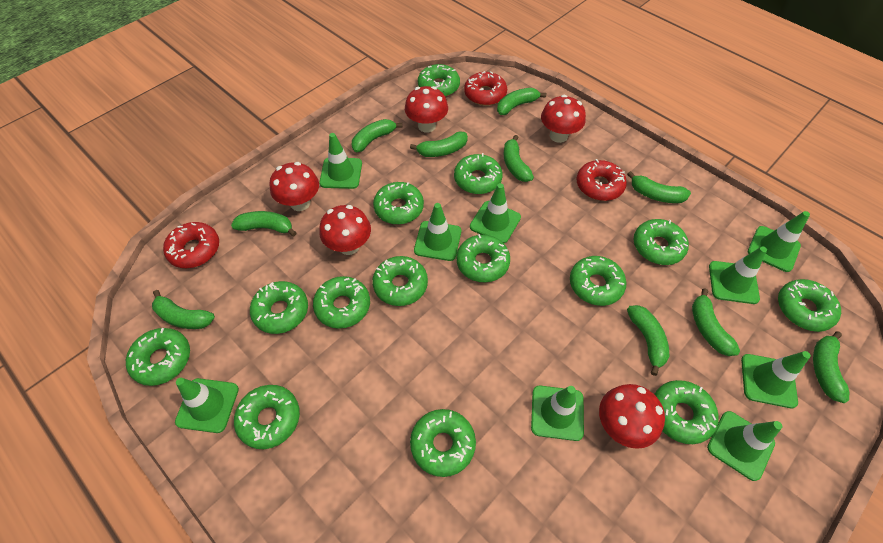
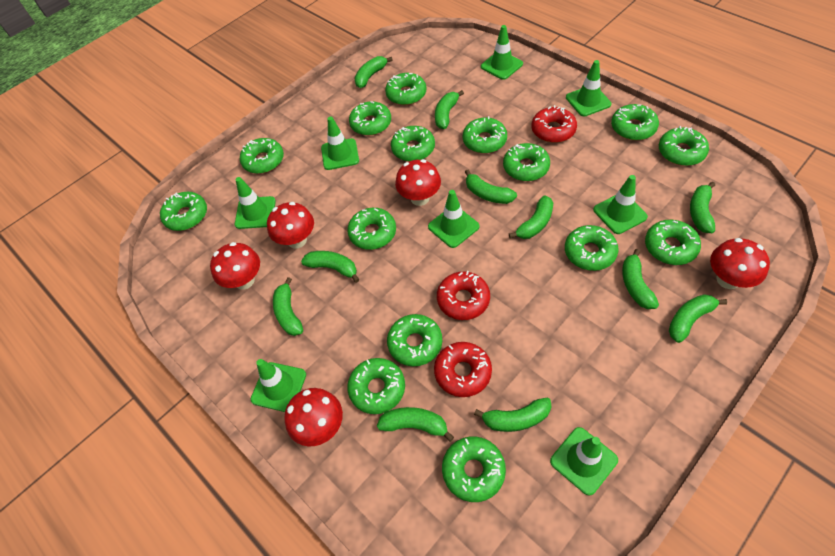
green banana: [152,290,215,329] [231,211,297,236] [352,119,402,152] [410,131,468,157] [497,88,546,115] [504,135,534,182] [627,171,691,203] [627,305,669,376] [692,288,740,356] [813,331,849,403] = 10 -> [273,277,303,336] [301,251,360,283] [354,56,393,88] [377,407,454,442] [435,90,464,129] [465,170,517,204] [474,398,551,432] [509,195,553,239] [622,249,659,309] [669,294,727,343] [690,182,715,233] = 11
green donut: [126,328,190,386] [234,385,300,449] [250,281,308,334] [313,276,370,329] [372,256,428,306] [373,182,424,224] [410,409,476,477] [418,64,460,97] [454,153,503,194] [456,234,510,282] [570,256,626,306] [634,219,689,265] [654,380,719,444] [778,279,841,332] = 14 -> [160,192,207,231] [240,138,284,174] [347,208,396,250] [347,358,405,414] [349,101,391,135] [385,73,426,105] [387,314,442,366] [391,126,435,161] [442,437,506,502] [463,116,507,153] [503,143,550,181] [565,225,619,271] [611,104,659,140] [645,220,701,265] [659,126,709,166] = 15
green traffic cone: [175,378,239,433] [319,133,362,189] [414,203,461,261] [470,183,521,243] [531,386,584,441] [707,411,782,481] [709,246,767,304] [741,351,811,408] [748,211,810,272] = 9 -> [235,177,276,229] [251,359,306,412] [321,116,359,170] [428,190,480,248] [481,25,523,80] [550,427,618,496] [566,60,612,116] [593,175,648,234] = 8

